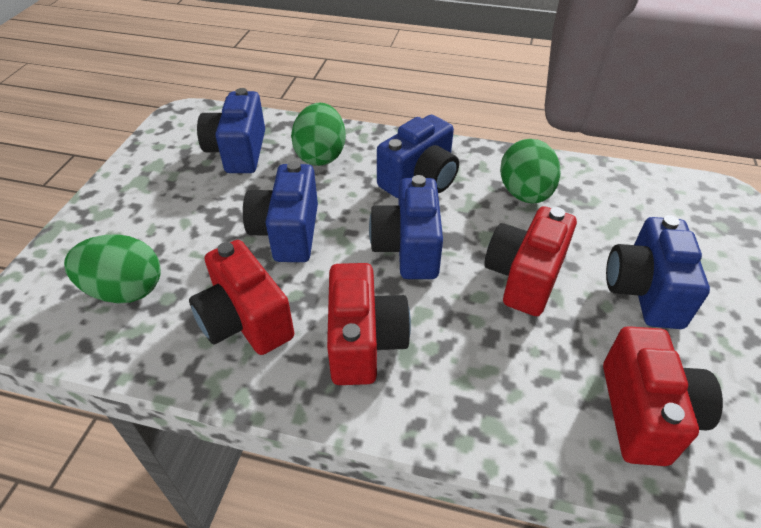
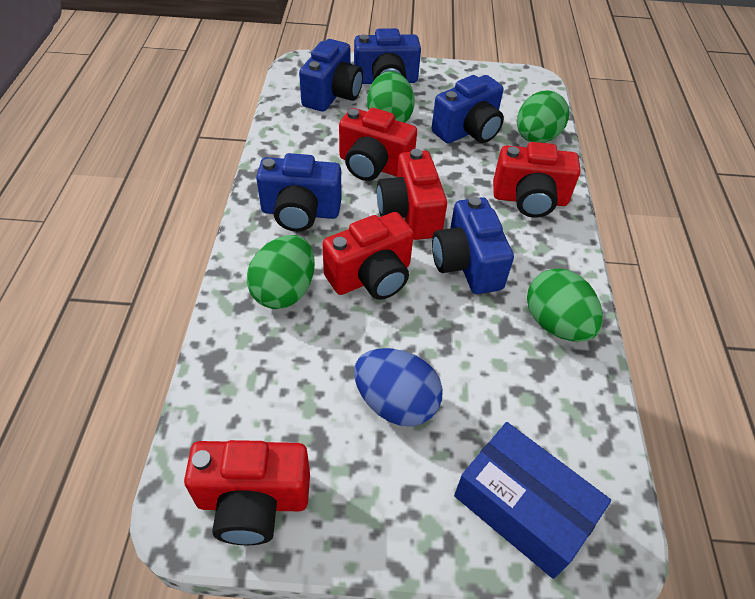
blue box: none = 0 -> [454,422,611,579] = 1
blue egg: none = 0 -> [354,348,443,426] = 1
green egg: [64,234,161,303] [291,103,346,166] [500,139,561,204] = 3 -> [247,235,315,309] [367,71,415,123] [517,90,569,143] [527,268,603,341] = 4
red camera: [189,240,294,355] [327,263,411,385] [484,206,577,316] [603,326,723,466] = 4 -> [184,440,310,545] [322,212,414,300] [339,108,417,181] [377,149,447,240] [493,142,581,218] = 5

